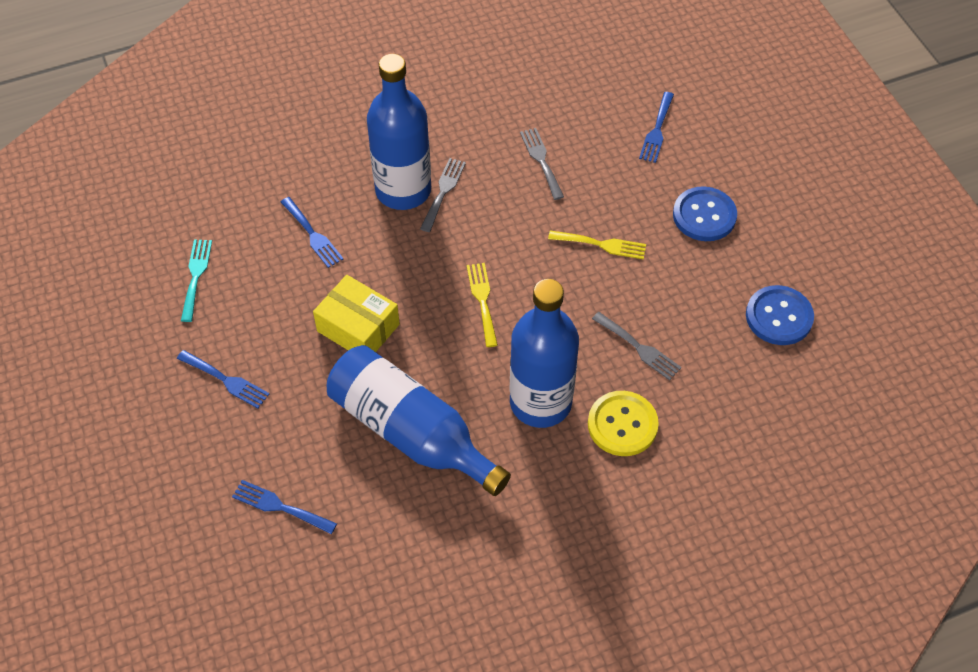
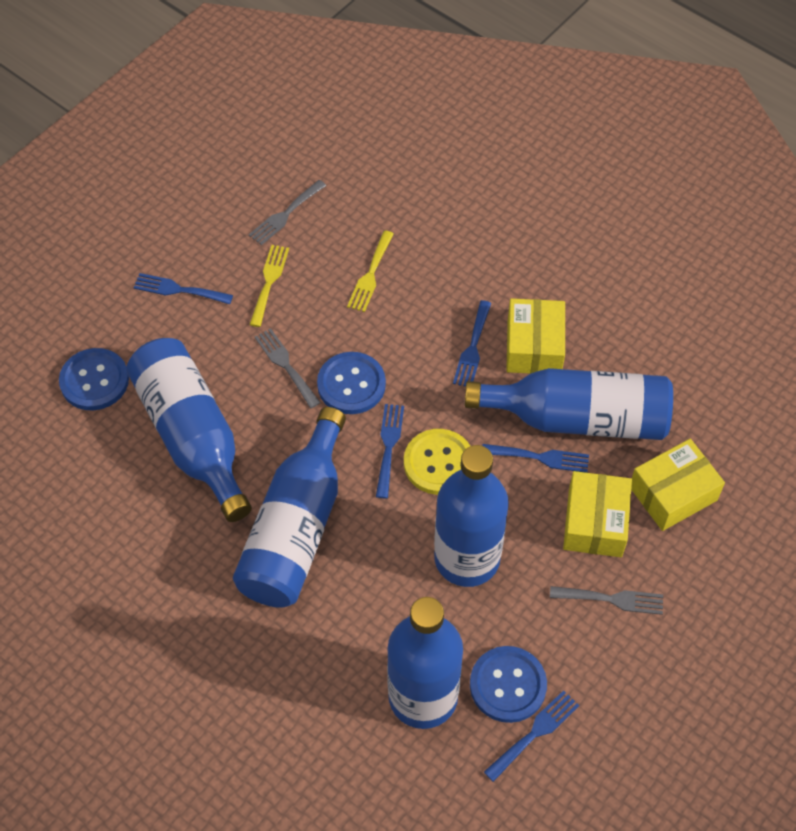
blue bottle: [327,345,511,496] [367,54,431,210] [510,279,579,428] = 3 -> [126,338,252,522] [233,407,346,608] [387,597,463,729] [434,445,509,587] [465,368,673,440] = 5
blue button: [673,186,737,241] [746,285,814,345] = 2 -> [59,348,129,410] [317,352,386,414] [470,646,547,723] = 3
blue fork: [177,350,269,408] [232,480,337,534] [281,197,344,268] [639,92,674,163] = 4 -> [134,273,233,304] [376,404,404,498] [453,300,491,387] [482,444,589,473] [484,690,579,782] = 5
turquoise fork: [181,240,212,322] = 1 -> none = 0
yellow box: [313,275,400,352] = 1 -> [506,298,565,374] [563,471,632,557] [631,439,725,531] = 3

